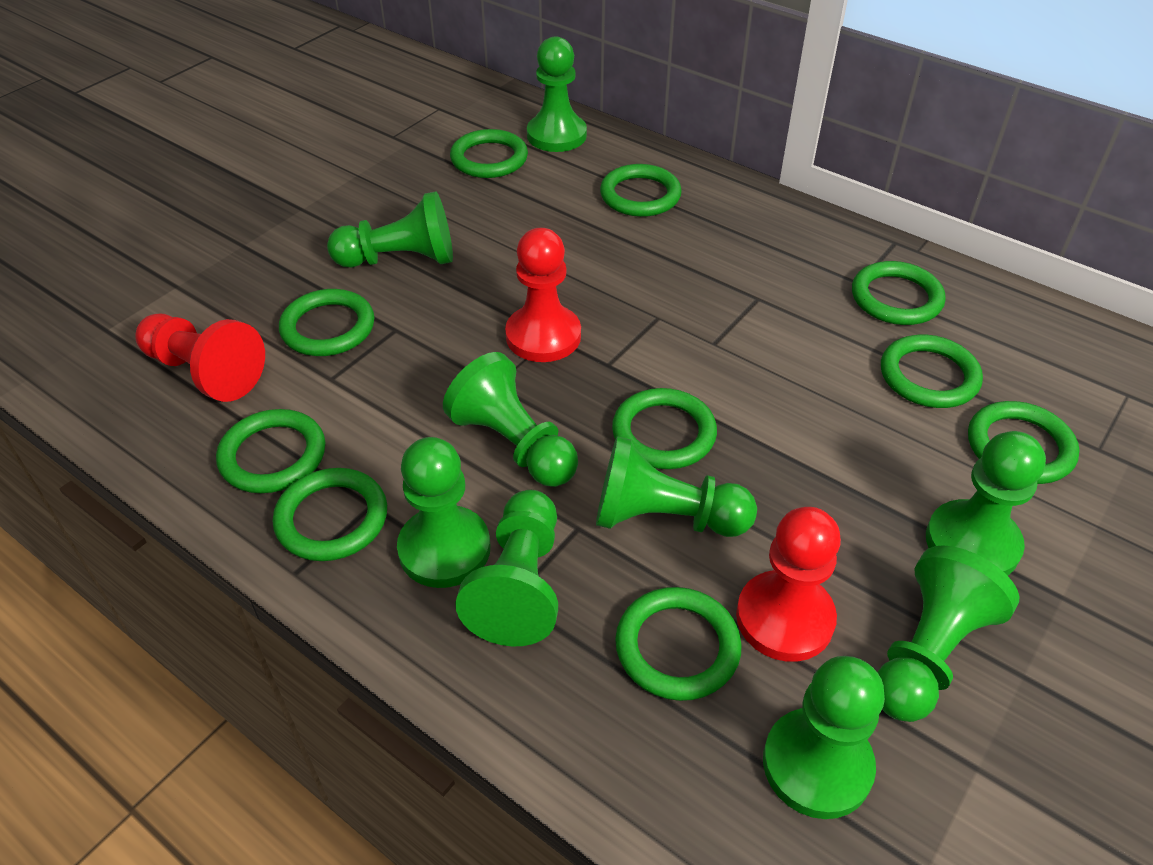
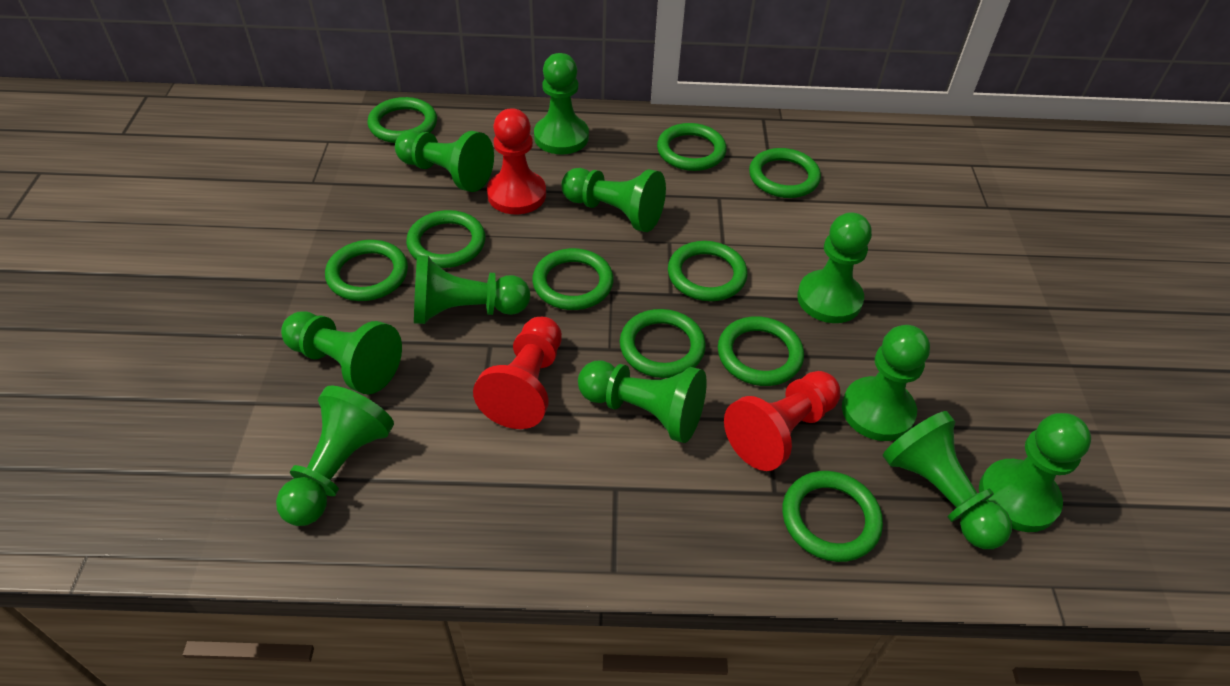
green pawn: [327,191,453,268] [397,437,490,588] [443,352,578,487] [455,490,558,646] [527,36,587,152] [596,436,757,537] [763,656,885,819] [878,545,1020,722] [926,431,1046,576] = 9 -> [276,385,394,526] [281,312,402,394] [395,130,494,192] [414,255,530,324] [534,53,589,154] [561,168,666,232] [578,360,707,443] [797,212,872,323] [842,325,930,441] [883,411,1012,549] [979,413,1091,532] = 11

